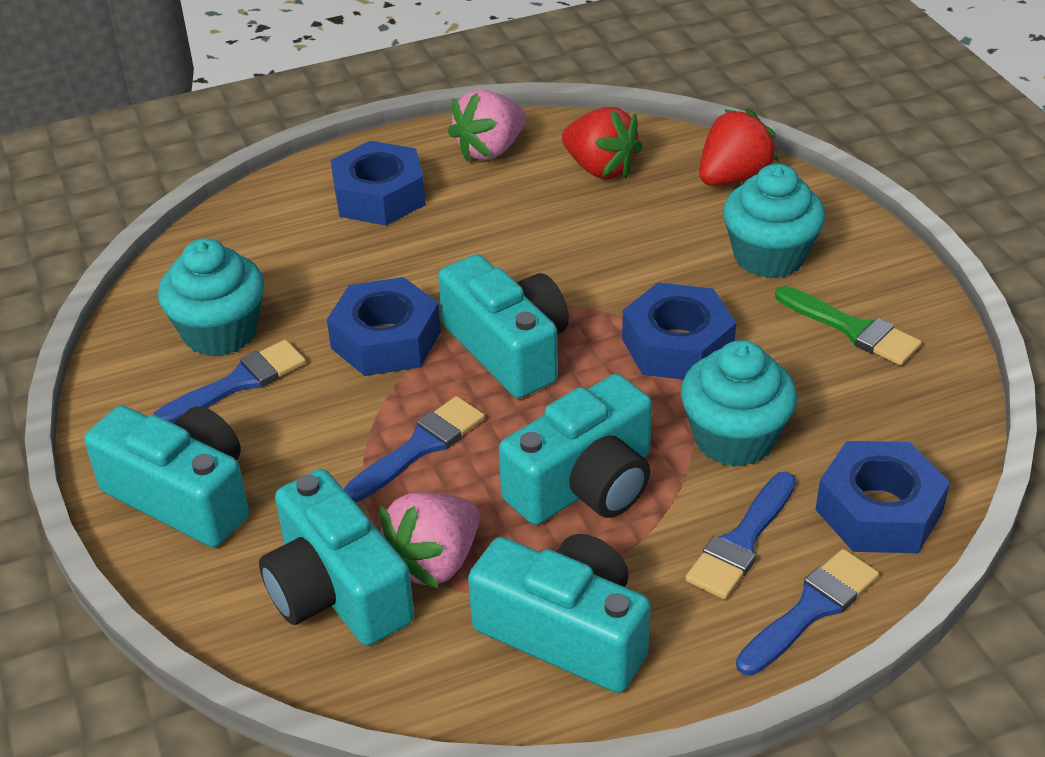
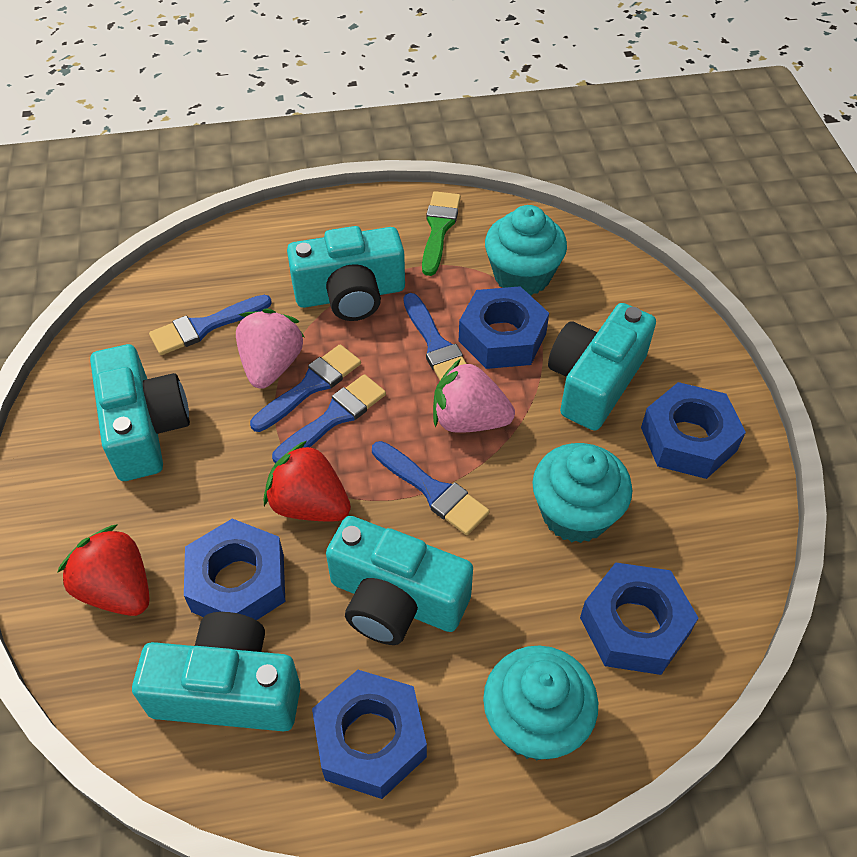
blue brush: [153,340,306,423] [344,396,485,502] [685,472,796,599] [736,549,879,676] = 4 -> [149,295,272,355] [250,344,361,432] [272,374,386,463] [372,441,490,535] [403,293,467,380] = 5
blue nut: [327,277,441,376] [331,141,426,225] [622,283,736,380] [815,441,950,553] = 4 -> [184,519,285,620] [312,670,427,799] [459,286,549,369] [580,562,698,675] [641,382,746,479] = 5

